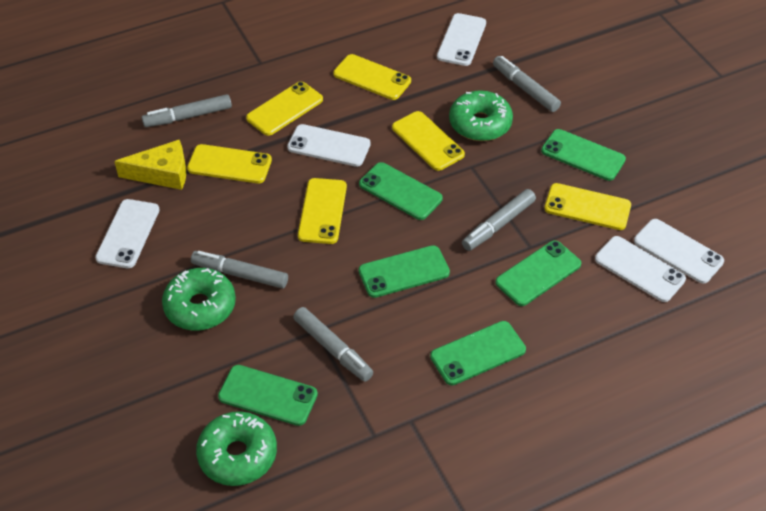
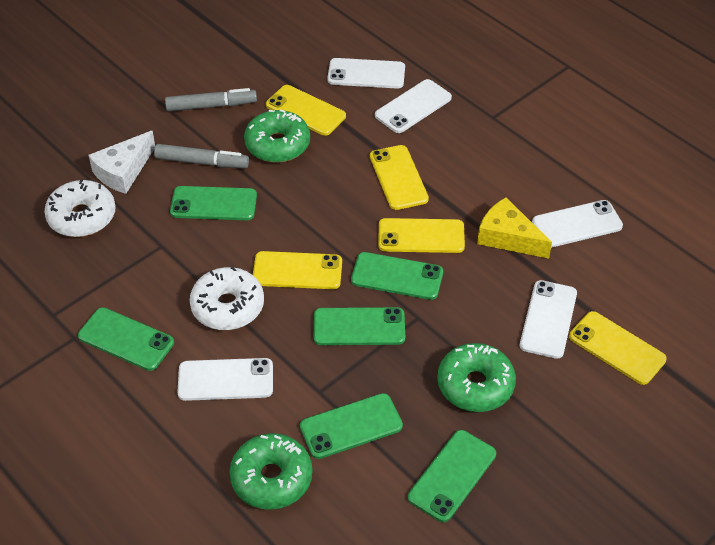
grey marker: [142,94,232,127] [191,251,288,289] [293,307,373,382] [462,189,536,251] [493,56,561,112] = 5 -> [154,144,249,168] [165,88,257,112] = 2
white cheese: none = 0 -> [89,131,155,194] = 1
white donut: none = 0 -> [44,179,116,237] [190,266,264,330] = 2
yellow phone: [187,144,272,183] [246,82,323,136] [298,178,347,244] [333,54,411,100] [392,111,465,171] [544,183,631,230] = 6 -> [253,251,342,289] [266,85,346,136] [370,145,429,210] [378,218,465,253] [569,311,667,385] = 5

